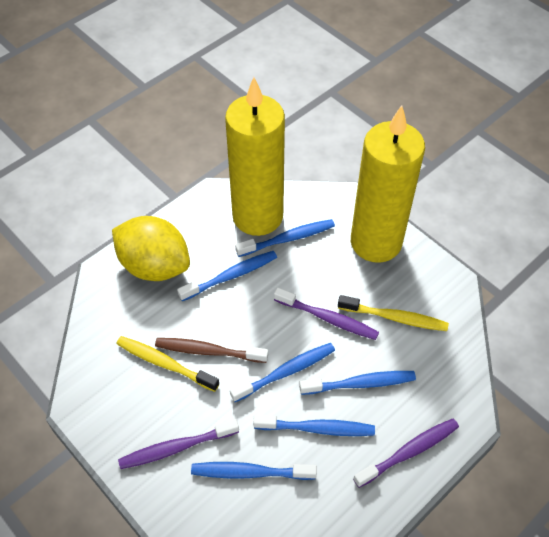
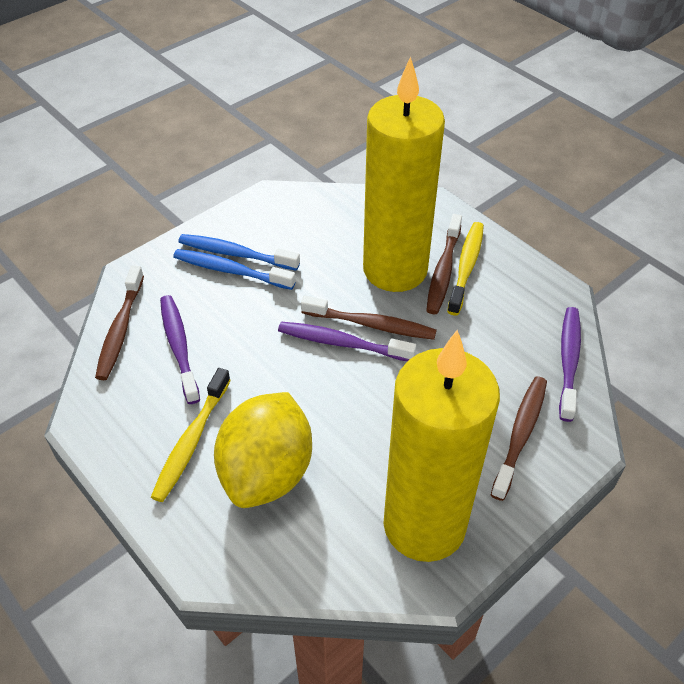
blue toothbrush: [177,251,277,301] [191,462,317,480] [230,343,335,402] [235,219,335,257] [253,415,375,436] [299,371,416,395] = 6 -> [173,249,296,290] [178,234,300,271] = 2
brown toothbrush: [155,338,268,363] = 1 -> [95,266,144,380] [301,295,437,340] [426,214,462,314] [491,376,547,501] = 4

